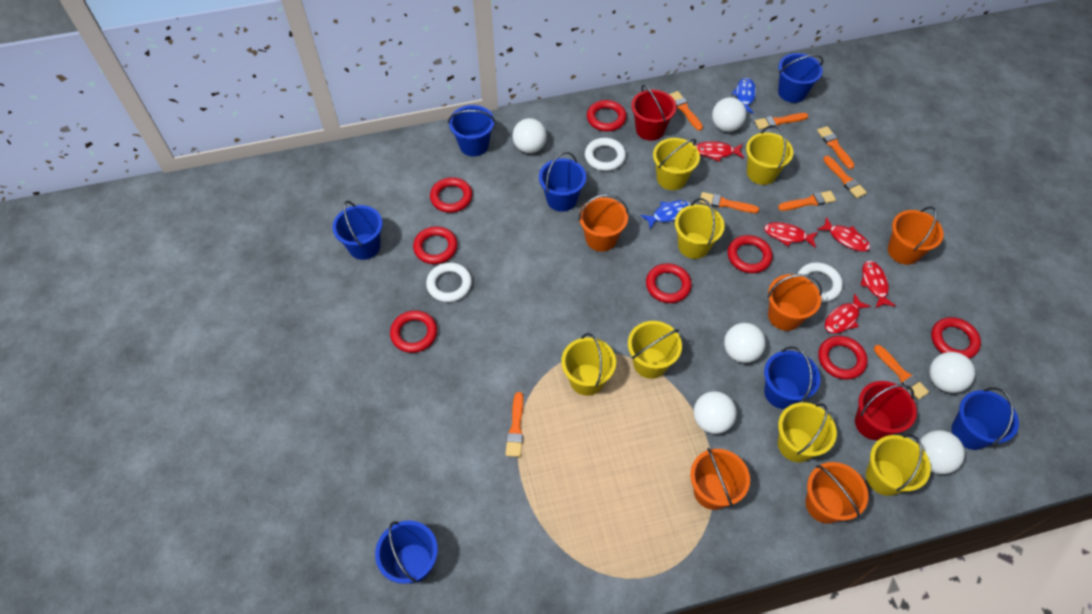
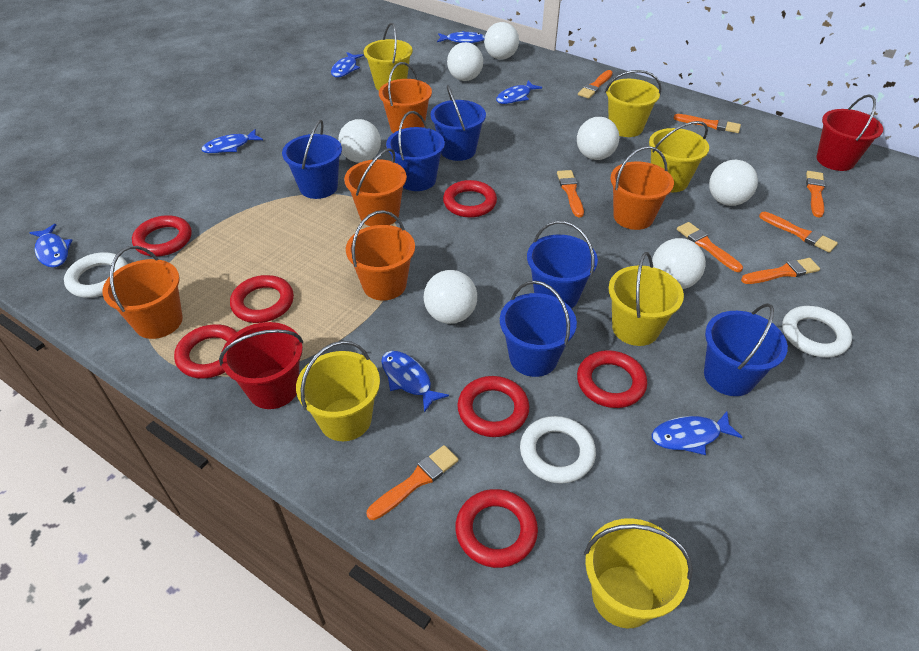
blue bucket: [333,201,383,260] [375,520,438,584] [448,105,495,157] [539,152,586,212] [764,346,821,409] [778,53,823,103] [951,387,1019,450] = 7 -> [282,120,342,199] [386,111,445,191] [430,85,486,161] [500,281,577,377] [527,221,598,308] [704,303,788,396] = 6
blue fish: [641,200,691,229] [731,78,756,114] = 2 -> [29,224,72,268] [201,129,263,154] [331,52,364,78] [381,351,449,413] [437,31,485,43] [496,81,542,104] [651,411,743,455] = 7
red fish: [696,141,744,162] [764,222,818,248] [817,217,870,251] [825,293,871,334] [861,261,895,308] = 5 -> none = 0
red ring: [390,310,437,353] [413,226,458,264] [430,177,472,213] [587,100,627,131] [646,263,692,303] [728,235,773,273] [818,336,867,379] [931,317,981,358] = 8 -> [132,215,192,257] [174,324,237,379] [230,275,294,323] [443,180,497,218] [455,489,538,568] [457,376,529,437] [577,350,647,408] = 7
white ball: [513,118,547,153] [694,391,737,434] [712,97,747,132] [724,323,766,363] [918,430,965,474] [929,352,975,393] = 6 -> [338,119,381,163] [423,270,477,324] [447,42,483,81] [484,22,519,60] [577,117,620,160] [652,238,706,289] [709,159,758,206] = 7
yellow bucket: [561,333,616,396] [628,321,682,379] [653,138,700,190] [675,198,725,259] [746,125,793,185] [778,402,837,462] [866,434,931,496] = 7 -> [296,341,380,441] [364,23,413,91] [584,518,693,628] [605,70,661,137] [609,252,684,346] [649,121,709,192] = 6

